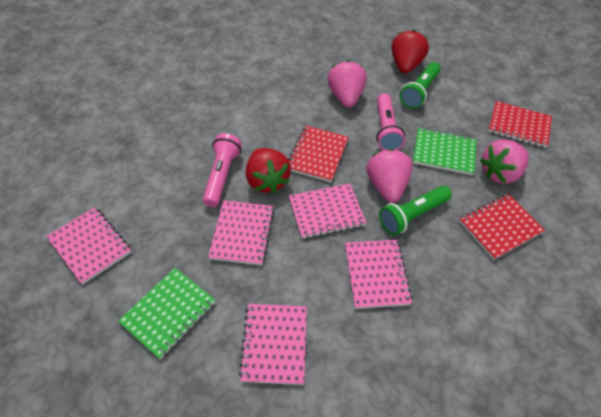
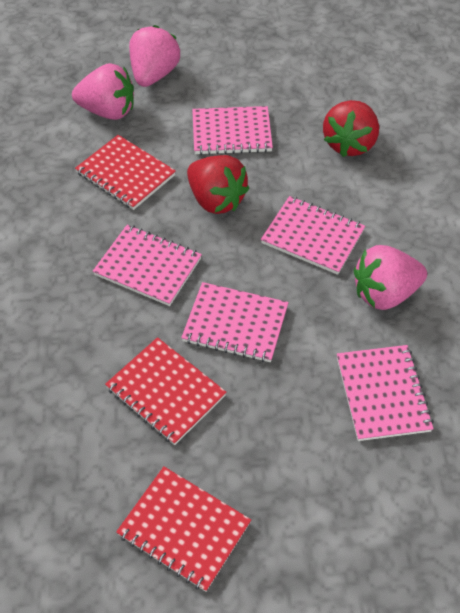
green flashlight: [379,186,452,235] [400,62,441,109] = 2 -> none = 0
green notebook: [118,268,215,359] [413,128,476,175] = 2 -> none = 0
pink flashlight: [202,133,242,207] [376,93,405,150] = 2 -> none = 0

